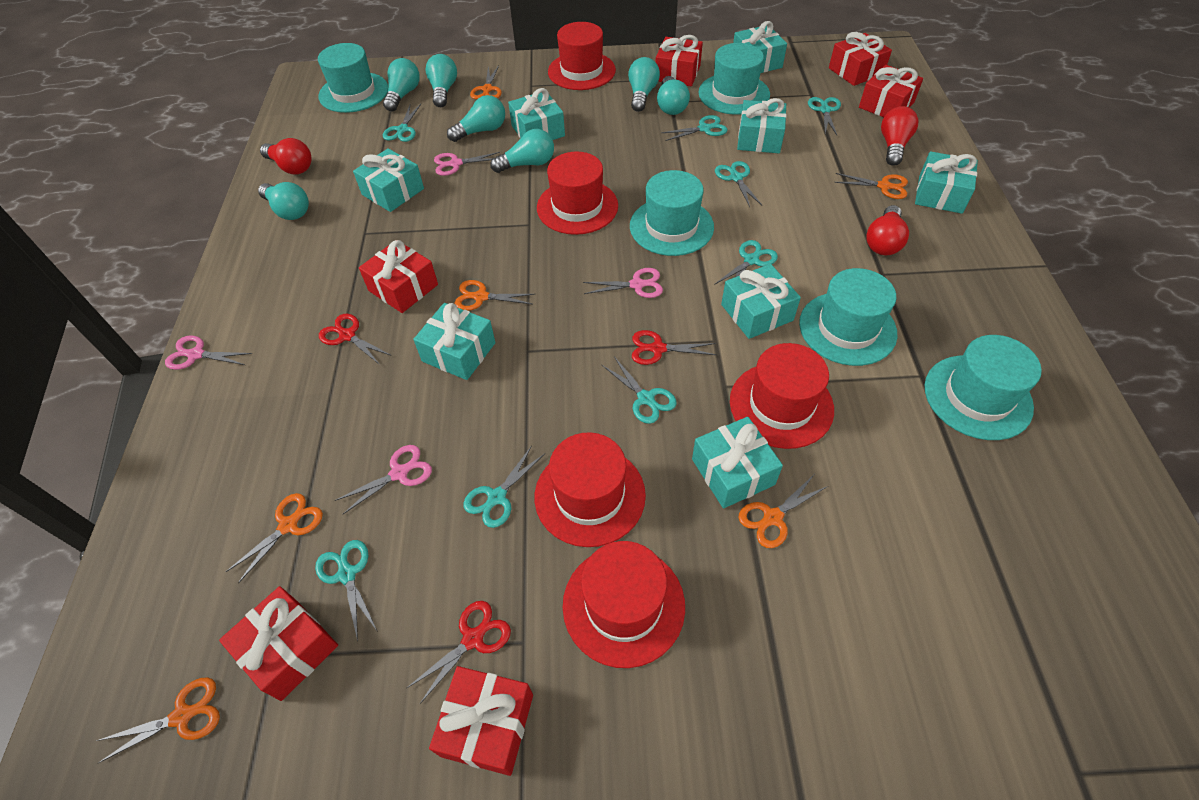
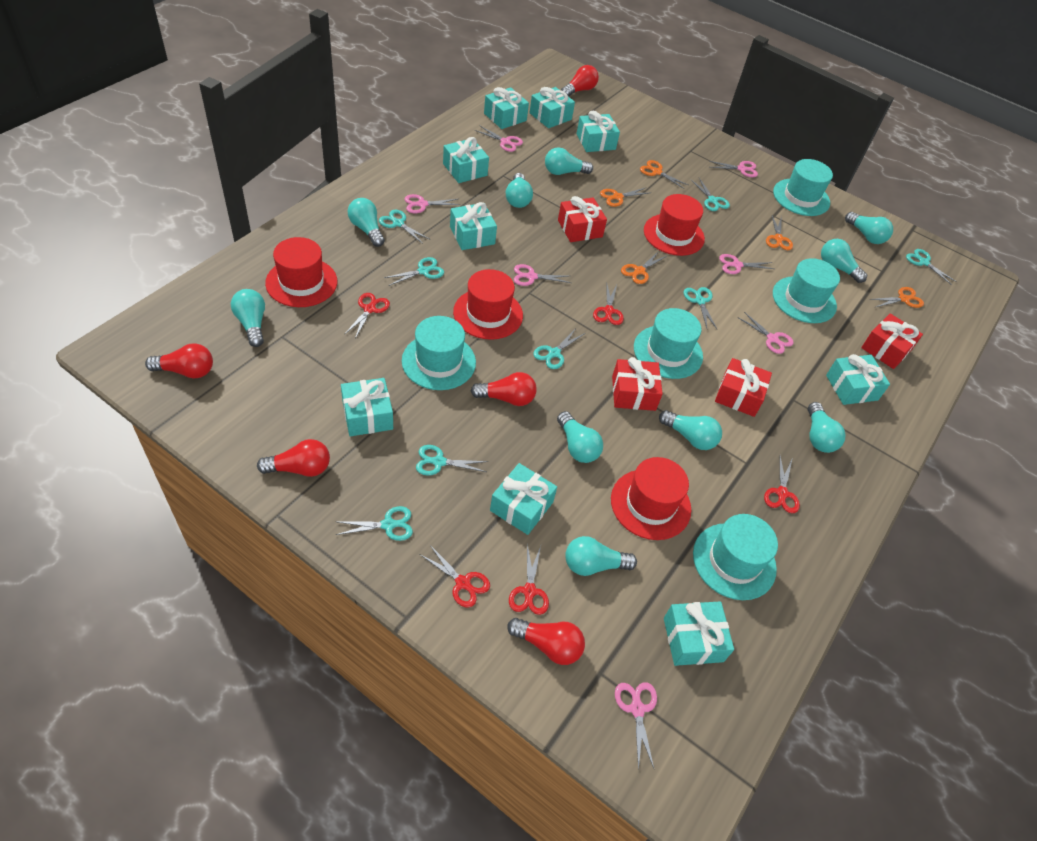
orange scissors: [96,677,220,763] [226,493,323,584] [454,280,535,311] [470,65,502,99] [738,475,828,548] [834,173,908,199] = 6 -> [600,187,649,207] [621,251,666,284] [640,160,688,189] [766,216,793,250] [870,287,924,308] = 5
pink scissors: [165,336,252,370] [335,445,432,514] [434,152,500,176] [583,268,663,298] = 4 -> [405,194,461,213] [474,126,523,152] [514,264,571,286] [615,682,657,770] [709,161,758,177] [719,254,774,274] [737,312,794,354] = 7
red gift: [219,586,338,701] [359,240,438,313] [429,666,533,776] [656,35,703,86] [829,32,892,86] [859,65,923,117] = 6 -> [558,196,607,242] [612,357,663,411] [715,358,772,417] [861,314,923,369] = 4
red hat: [535,432,646,547] [537,152,618,235] [548,22,616,90] [563,541,685,668] [730,343,834,449] = 5 -> [265,237,337,307] [453,269,523,340] [611,457,691,540] [644,194,705,256] = 4
red light bulb: [260,138,311,175] [866,205,909,255] [881,106,918,166] = 3 -> [145,344,213,378] [257,439,330,477] [471,372,537,406] [507,618,585,665] [561,65,599,96] = 5
red scissors: [319,314,392,365] [407,601,511,704] [632,330,716,365] = 3 -> [344,293,390,339] [420,544,490,607] [509,544,549,615] [593,285,624,325] [764,456,800,513] = 5
turquoise gift: [353,148,424,212] [413,303,495,380] [508,88,565,140] [692,417,783,508] [721,264,801,339] [733,21,787,73] [737,98,787,153] [915,151,978,214] = 8 -> [341,378,393,437] [443,137,489,183] [450,202,497,250] [484,87,529,129] [490,463,557,535] [530,87,575,128] [576,111,620,152] [664,602,734,666] [826,354,890,405] = 9
turquoise light bulb: [258,182,309,220] [383,58,420,111] [426,54,457,107] [447,95,505,142] [490,129,554,173] [628,57,660,112] [657,76,690,115] = 7 -> [231,289,265,347] [347,198,385,247] [506,173,533,208] [545,147,593,175] [557,411,603,463] [565,536,637,576] [659,410,722,450] [808,402,845,453] [821,239,867,283] [845,212,893,244] = 10

